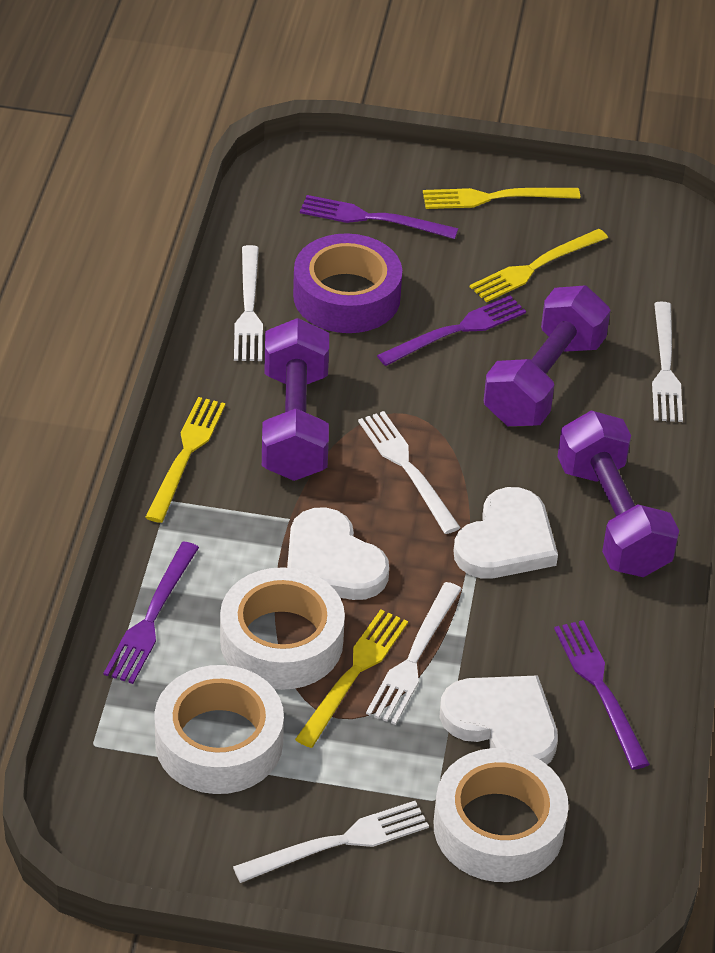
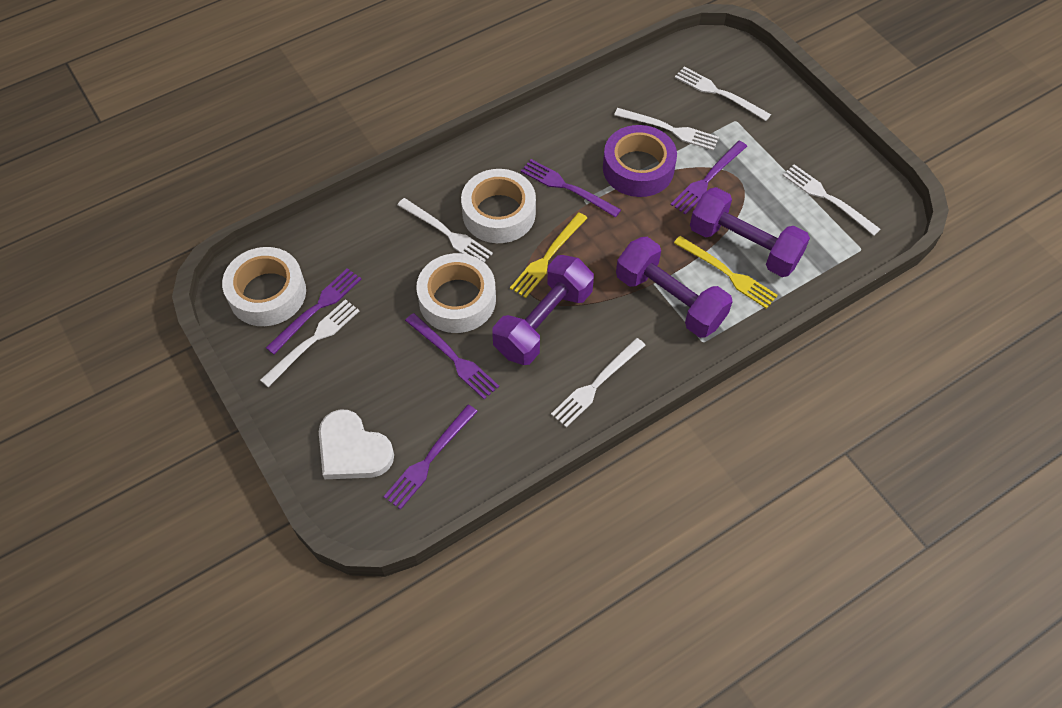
purple fork: [103,542,199,684] [300,195,458,239] [377,295,526,366] [554,620,650,770] = 4 -> [266,268,361,354] [383,405,478,510] [405,313,499,399] [521,159,621,217] [671,141,747,215] = 5
white fork: [233,801,429,883] [234,245,263,361] [358,411,461,534] [366,582,462,725] [652,301,683,422] = 5 -> [260,299,359,387] [397,198,493,262] [551,338,646,427] [614,108,719,151] [675,67,771,121] [782,164,881,236] = 6
white heart: [287,507,389,600] [440,675,558,765] [454,487,558,579] = 3 -> [319,409,394,479] = 1
yellow fork: [145,397,226,523] [295,609,408,748] [423,188,580,209] [470,229,608,302] = 4 -> [510,212,587,298] [674,236,778,309] = 2

